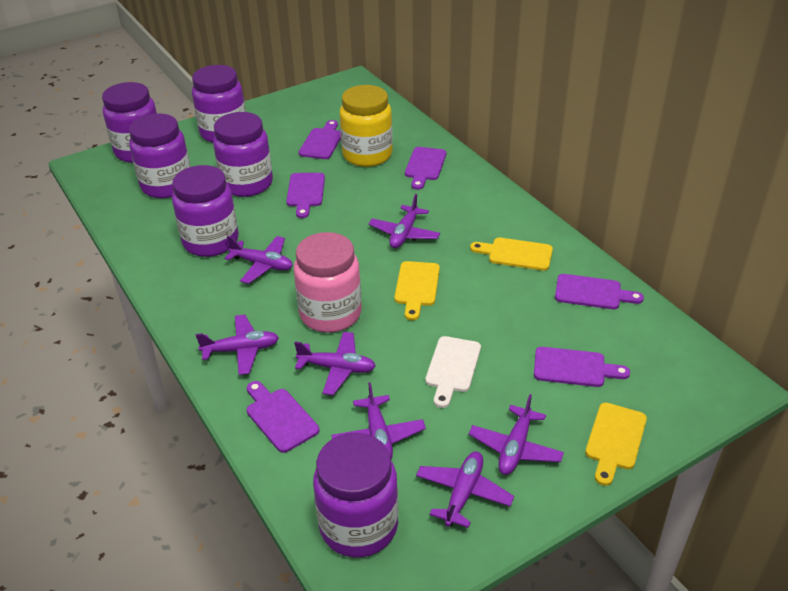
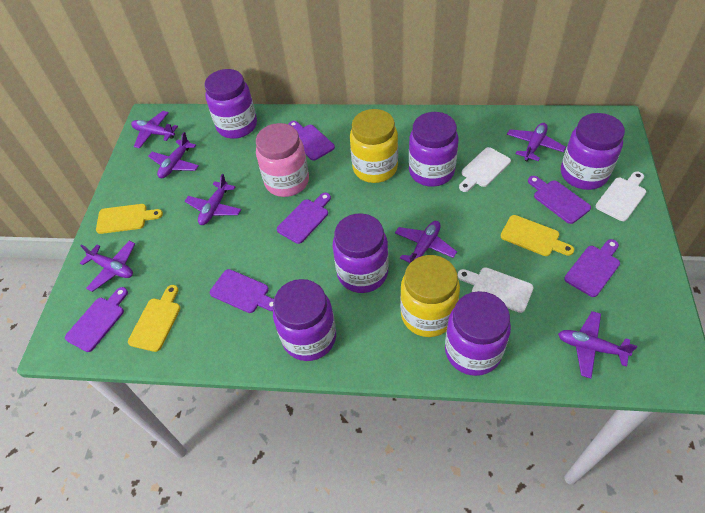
white cutting board: [426,336,481,408] = 1 -> [458,267,534,313] [459,147,511,192] [596,172,646,221] = 3
yellow jar: [340,85,393,167] = 1 -> [350,109,398,183] [400,255,460,337] = 2

